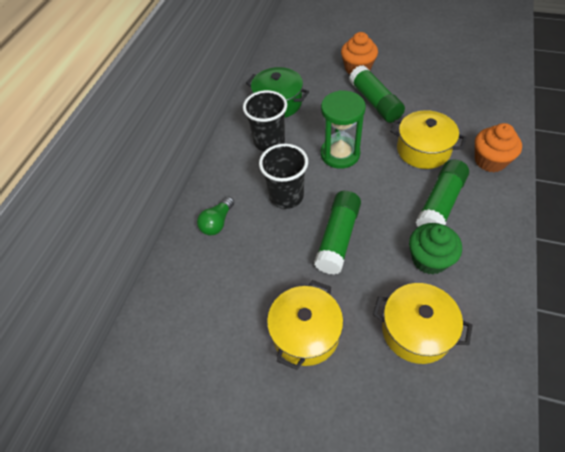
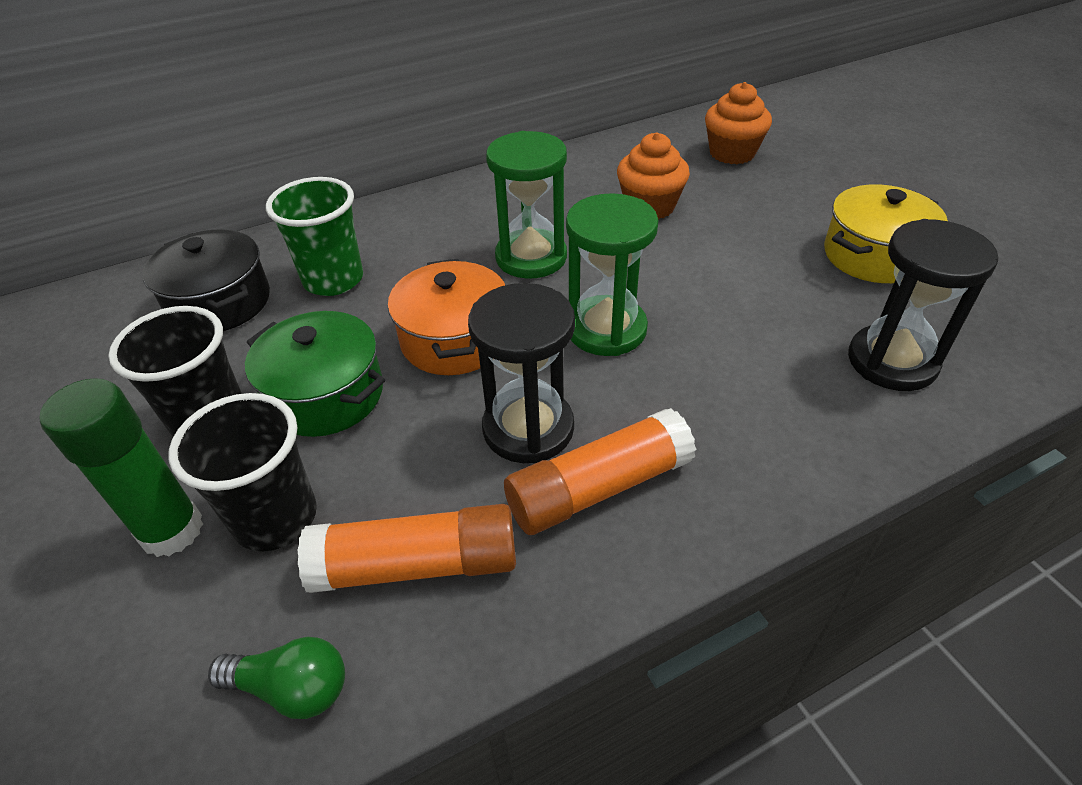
black hourglass: none = 0 -> [468,283,575,463] [848,219,998,391] = 2
black pot: none = 0 -> [142,229,270,331] = 1
green cup: none = 0 -> [266,177,363,296] = 1
green cupcake: [409,223,462,274] = 1 -> none = 0
green glue stick: [314,191,361,274] [349,65,405,123] [416,159,469,227] = 3 -> [40,378,203,557] = 1
green hourglass: [321,90,366,169] = 1 -> [486,131,567,279] [566,193,659,356] = 2
orange glue stick: none = 0 -> [298,504,516,593] [504,408,696,535] = 2
orange pot: none = 0 -> [388,259,505,375] = 1
yellow pot: [267,280,343,370] [373,283,472,364] [390,110,467,169] = 3 -> [824,184,948,283] = 1

